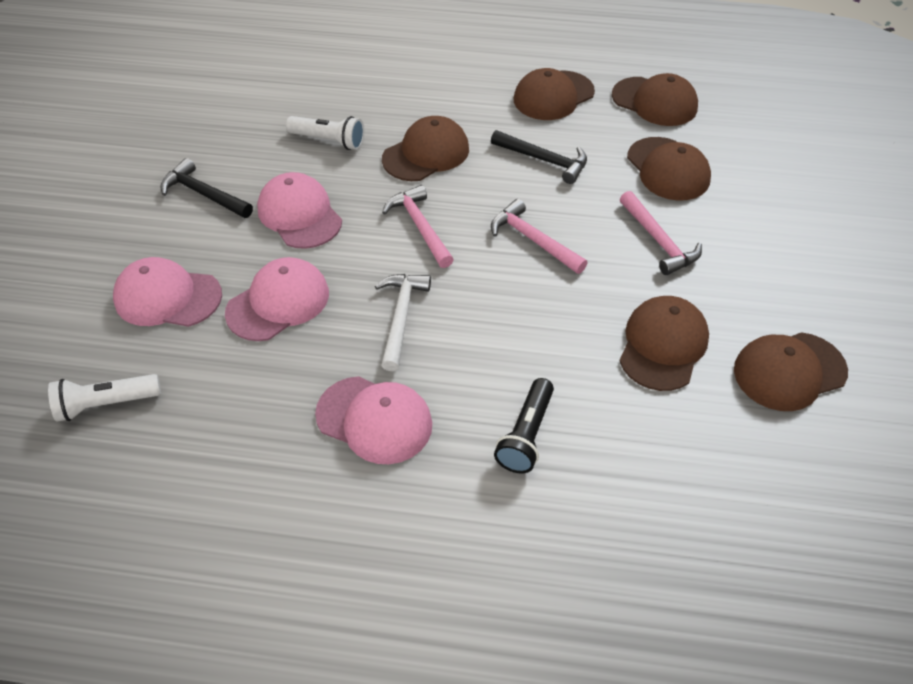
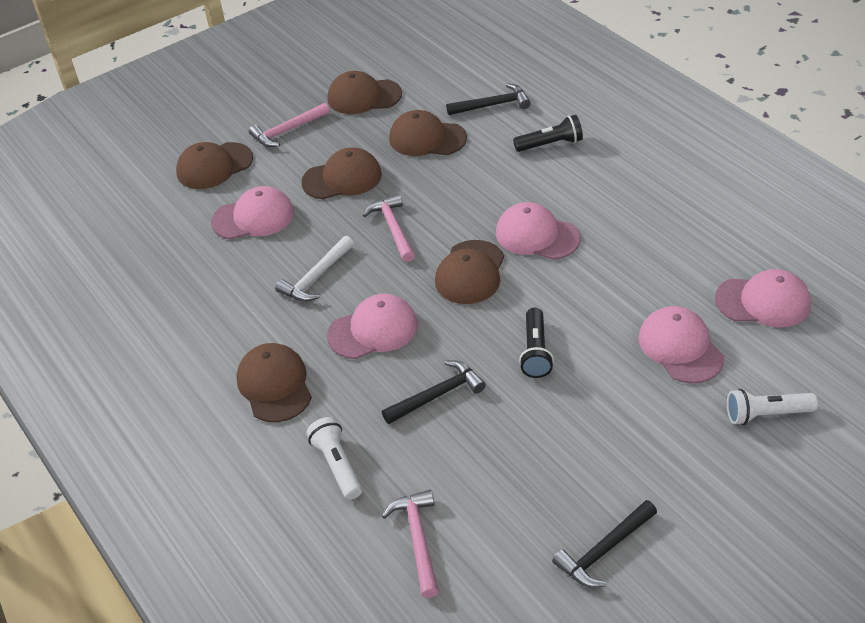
black flashlight: [494,378,554,474] = 1 -> [513,115,583,152] [519,308,554,378] = 2
black hammer: [160,158,253,218] [491,130,587,184] = 2 -> [382,360,486,424] [446,83,531,115] [552,500,657,588] = 3
pink cap: [113,257,222,327] [225,257,329,341] [257,172,342,249] [315,376,432,464] = 4 -> [211,186,294,239] [327,294,418,359] [496,202,581,260] [639,306,724,383] [715,269,811,327] = 5

